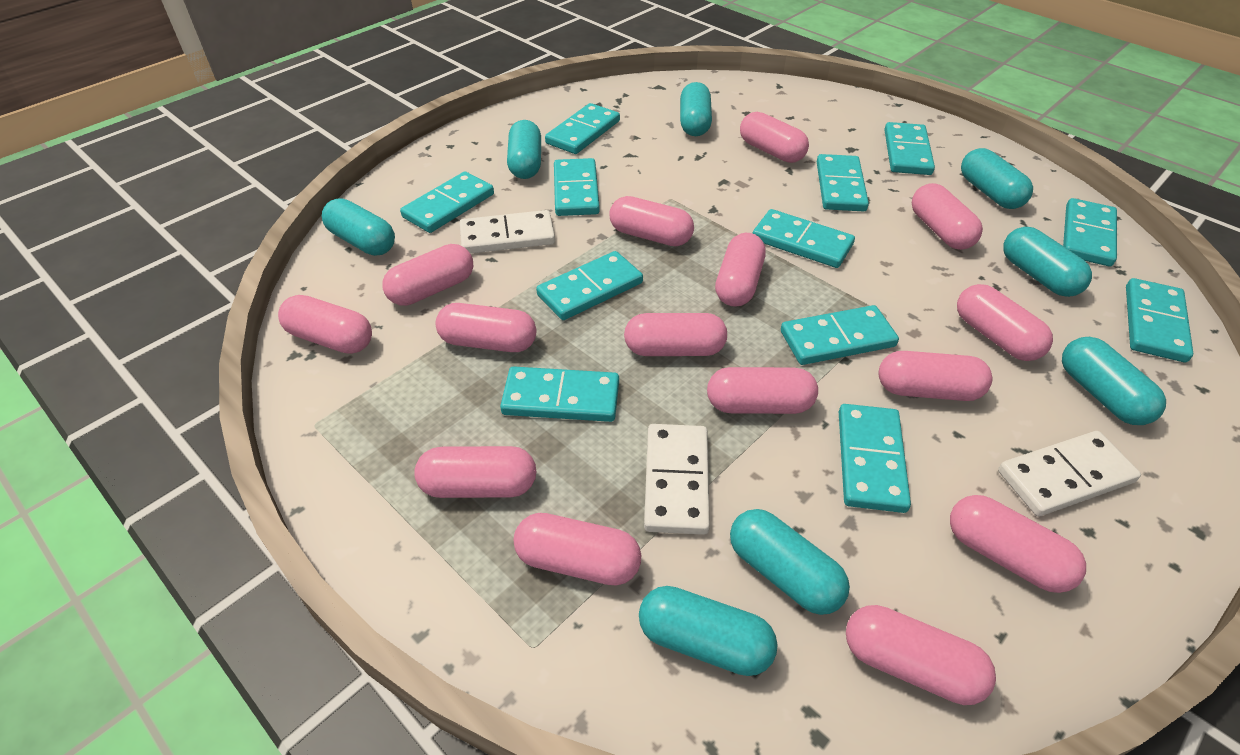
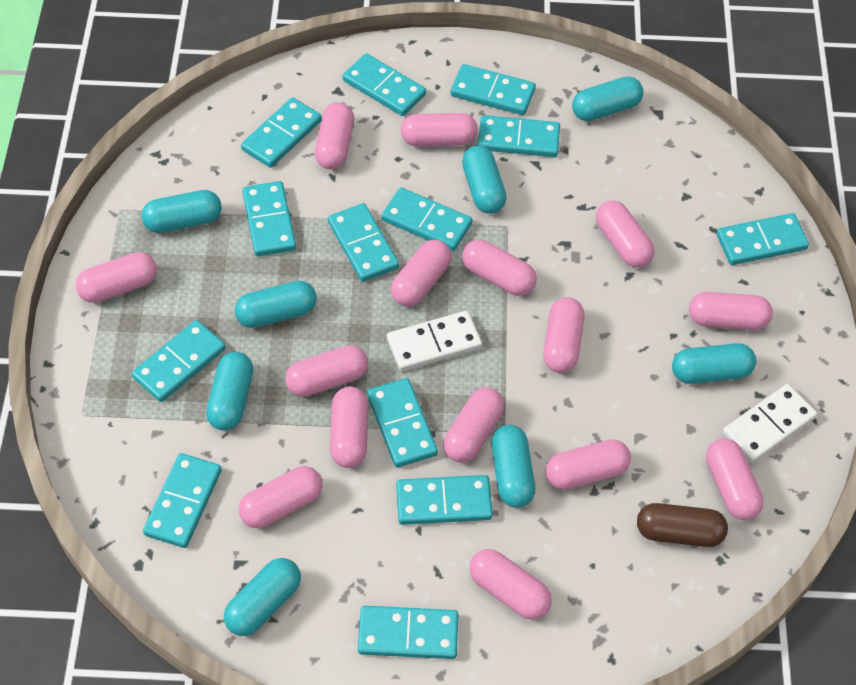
brown capsule: none = 0 -> [637,503,728,547] = 1
turquoise domino: [400,172,494,233] [500,366,619,422] [536,251,643,320] [545,103,620,154] [554,158,600,216] [752,209,855,268] [781,305,899,365] [817,154,869,212] [839,404,911,513] [884,122,935,175] [1063,198,1117,266] [1126,278,1194,363] = 12 -> [132,320,226,402] [143,453,222,548] [241,97,322,168] [242,181,296,256] [328,203,399,282] [343,53,426,116] [358,606,459,659] [367,378,438,468] [381,188,472,251] [396,475,493,525] [451,64,536,115] [478,115,560,157] [717,213,809,265] = 13
white domino: [460,210,555,254] [644,424,710,535] [998,431,1141,517] = 3 -> [387,311,482,372] [722,384,817,463] = 2

